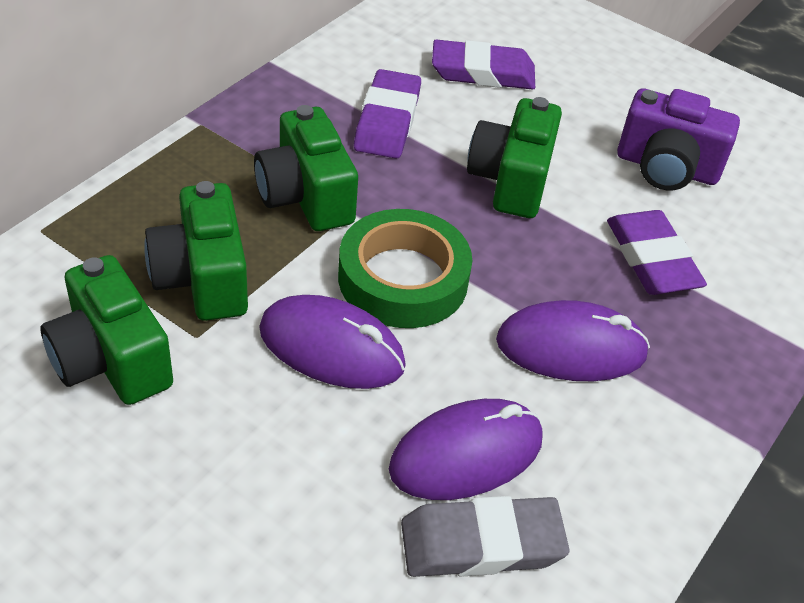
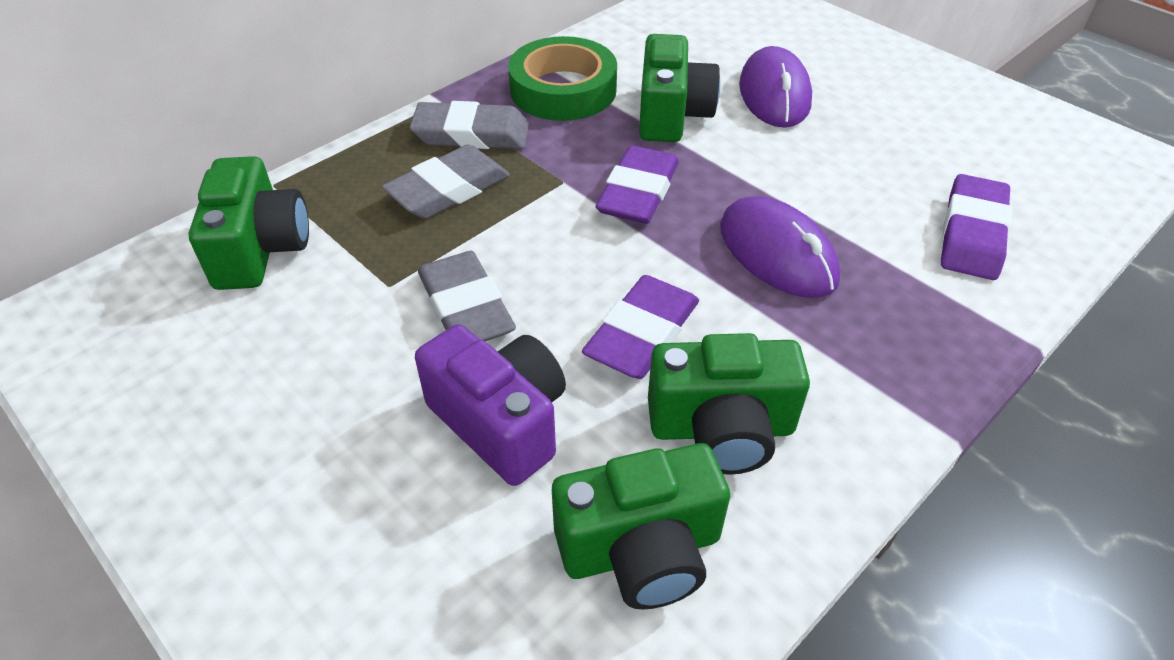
grey eraser: [401,496,570,577] = 1 -> [382,144,510,219] [410,101,530,149] [418,251,516,341] = 3
purple mouse: [259,295,406,389] [389,399,543,500] [496,300,650,381] = 3 -> [720,197,840,298] [739,46,812,128] = 2

